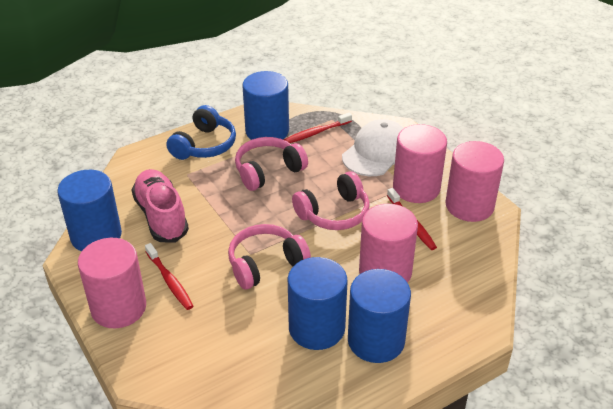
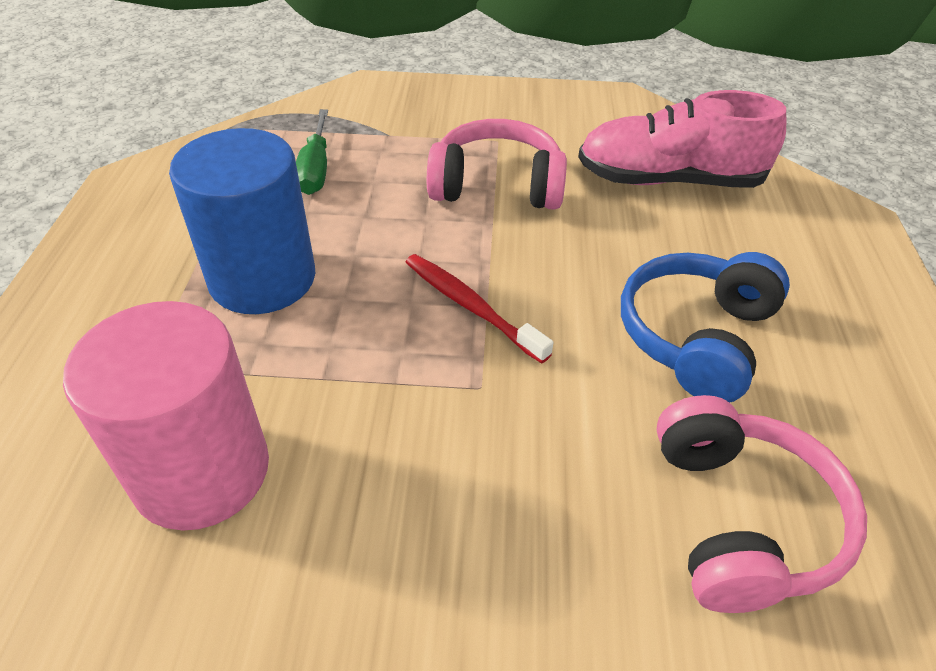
blue cylinder: [57,170,122,252] [242,71,289,140] [288,257,348,350] [348,269,411,363] = 4 -> [169,128,315,314] = 1
green screwdriver: none = 0 -> [296,109,328,195] = 1
pink cylinder: [78,238,146,328] [359,204,418,283] [393,124,447,203] [446,141,504,222] = 4 -> [63,301,269,531] = 1
pink headphones: [228,224,311,289] [235,137,308,191] [292,171,370,230] = 3 -> [427,119,567,210] [656,395,867,613] = 2
red toothbrush: [145,243,193,310] [284,113,352,143] [387,188,437,250] = 3 -> [405,254,553,364] = 1
white cap: [342,119,404,176] = 1 -> none = 0

